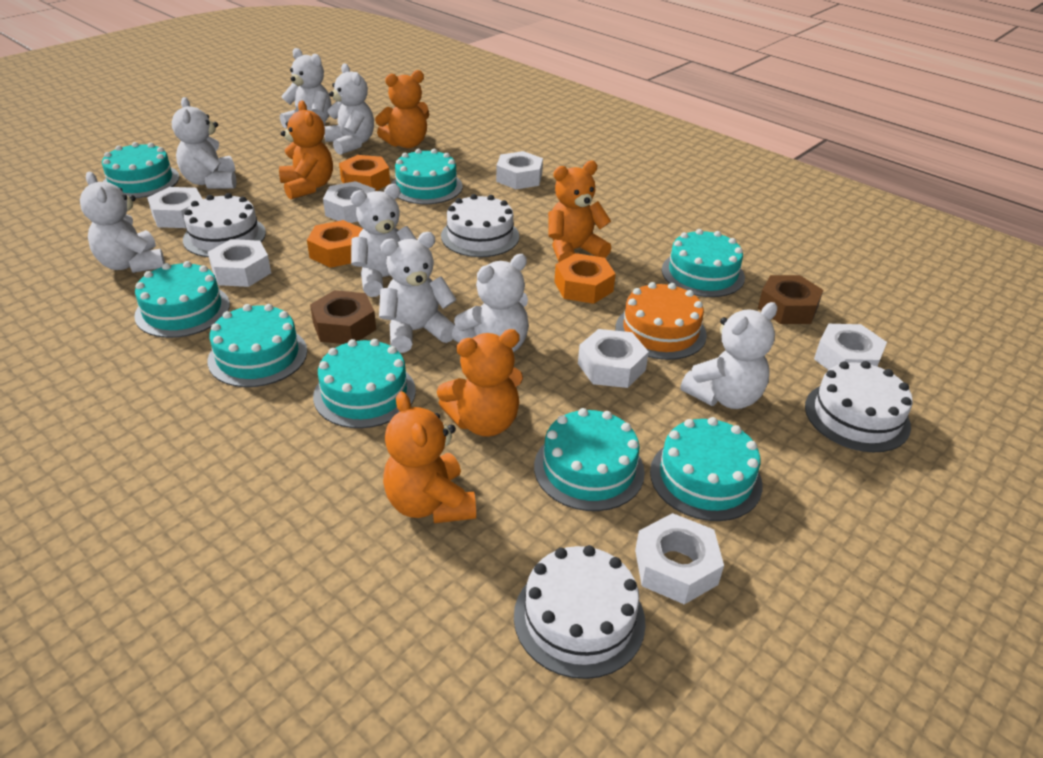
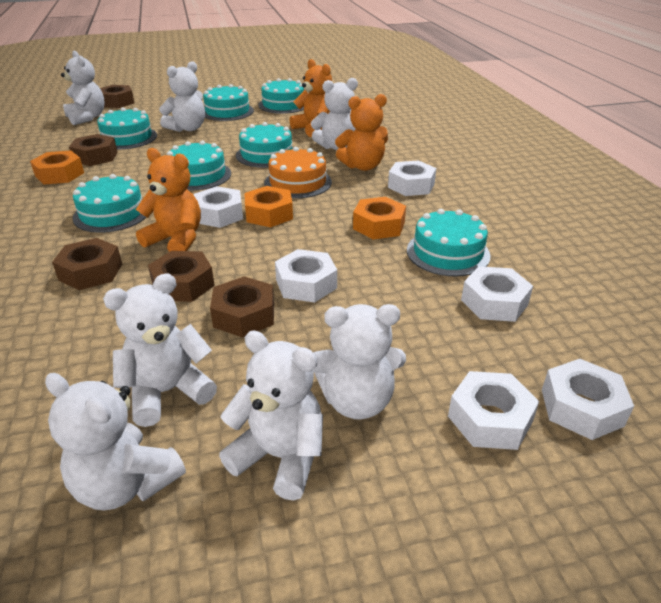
brown nut: [310,290,376,344] [758,275,823,324] = 2 -> [52,238,122,290] [69,134,118,166] [100,85,134,108] [148,251,215,302] [210,276,274,338] = 5
orange teddy bear: [279,100,333,200] [375,70,429,148] [383,391,476,523] [437,329,523,437] [548,161,611,262] = 5 -> [136,148,201,252] [290,59,332,137] [335,94,388,171] = 3
turquoise cake: [102,142,179,198] [134,261,230,338] [208,304,307,387] [313,339,416,428] [391,149,463,204] [534,408,645,511] [650,417,763,521] [662,229,745,297] = 8 -> [72,174,146,233] [97,107,157,149] [167,140,231,190] [203,84,254,121] [236,122,294,168] [258,78,304,114] [407,209,491,276] = 7
white cake: [183,193,266,257] [441,194,519,257] [514,545,646,679] [805,361,913,452] = 4 -> none = 0
white nut: [147,187,202,228] [208,239,271,287] [323,181,376,223] [496,151,543,189] [578,329,649,388] [635,513,724,605] [814,324,887,370] = 7 -> [194,186,243,228] [275,249,337,303] [388,160,436,196] [448,371,539,450] [461,266,533,322] [542,359,634,440] = 6
white teddy bear: [80,172,165,273] [172,97,237,189] [280,48,331,128] [324,63,374,155] [350,184,417,297] [379,232,457,353] [452,254,529,352] [680,302,777,409] = 8 -> [45,373,186,511] [61,50,105,125] [103,273,217,427] [159,61,205,132] [219,331,323,501] [311,78,358,150] [313,304,406,420] = 7

